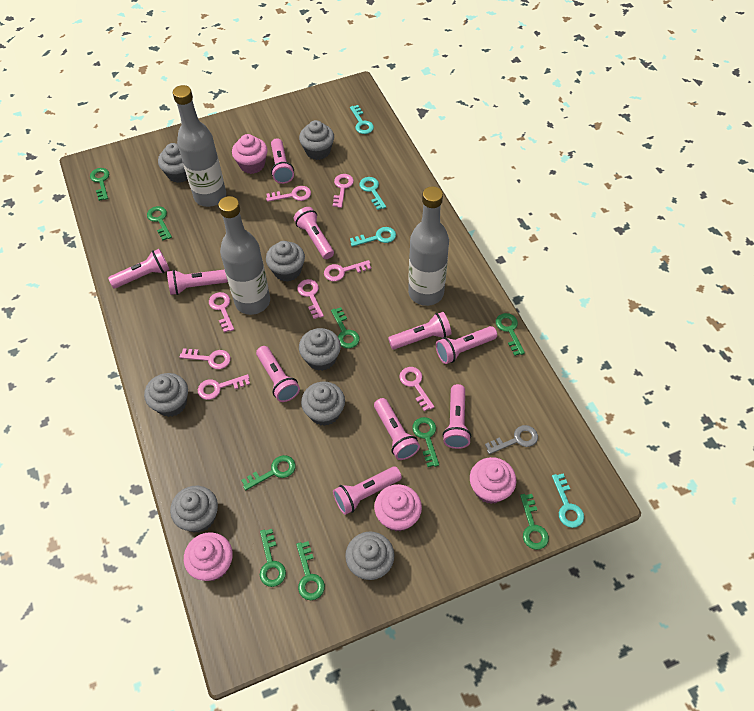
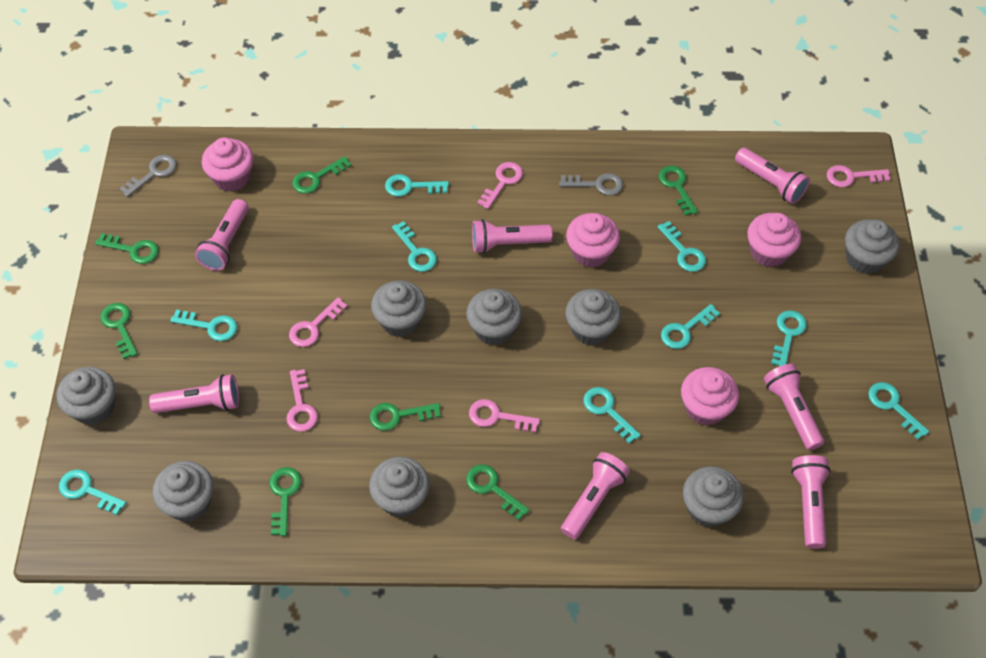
green key: [90,168,109,201] [147,206,172,240] [241,455,296,490] [260,529,286,587] [296,541,325,600] [331,307,360,349] [412,417,439,467] [496,313,525,356] [520,494,549,550] = 9 -> [95,233,159,264] [100,303,138,359] [269,467,302,536] [292,156,352,194] [370,403,441,431] [466,465,529,521] [659,166,698,216] = 7
grey bottle: [173,85,226,207] [218,196,270,315] [408,186,449,306] = 3 -> none = 0
grey key: [485,425,538,454] = 1 -> [119,155,177,197] [559,173,623,195] = 2
pink flashlight: [108,249,170,288] [167,269,228,295] [256,346,300,402] [271,138,294,184] [294,207,334,259] [333,467,402,515] [374,398,420,460] [388,312,451,350] [436,326,497,364] [442,384,471,449] = 10 -> [149,374,239,413] [195,199,249,271] [472,219,552,253] [561,452,630,540] [735,148,810,204] [764,364,824,450] [791,455,831,549] = 7
pink key: [180,348,231,369] [198,374,250,400] [209,292,234,333] [266,186,311,202] [297,279,324,319] [324,260,371,281] [333,174,354,208] [399,367,434,411] = 8 -> [286,369,318,432] [289,297,347,347] [469,399,540,433] [477,162,523,209] [827,165,891,187] = 5
turquoise key: [350,105,374,134] [350,227,396,247] [359,177,386,210] [552,473,584,528] = 4 -> [59,470,126,515] [170,309,237,341] [385,174,449,197] [392,221,437,272] [583,387,641,444] [658,221,706,272] [661,304,720,349] [771,310,807,367] [868,382,929,440] = 9

